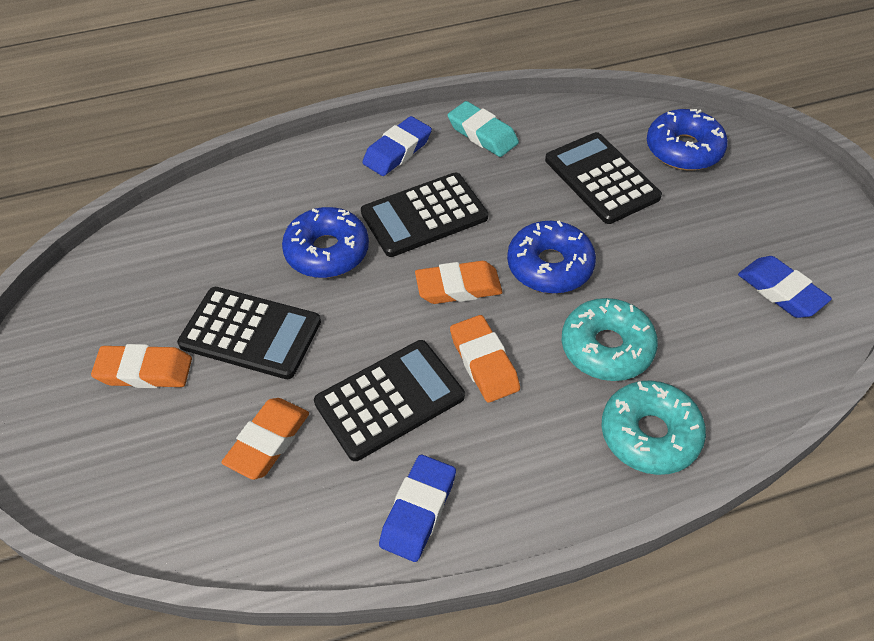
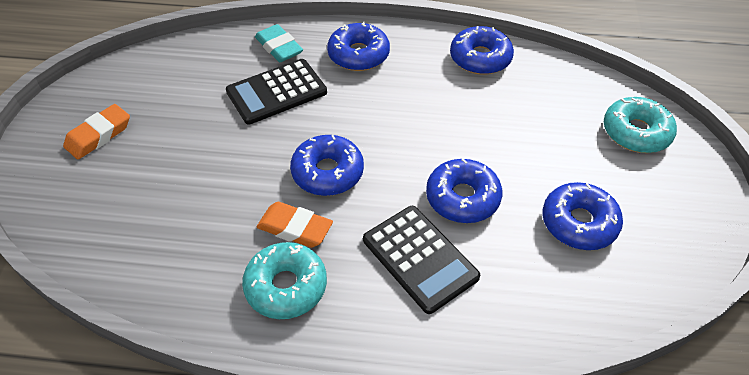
black calculator: [177,287,321,379] [314,340,465,461] [361,172,488,257] [545,132,662,224] = 4 -> [226,59,327,124] [363,206,480,314] = 2
blue donut: [282,207,369,278] [507,221,596,294] [647,109,728,170] = 3 -> [290,135,364,196] [327,22,390,71] [426,159,502,223] [450,26,514,75] [542,182,623,250] = 5
blue eraser: [362,116,432,176] [379,455,456,562] [738,256,832,318] = 3 -> none = 0
orange eraser: [91,344,192,388] [222,398,309,480] [415,261,502,304] [450,315,520,403] = 4 -> [63,104,130,159] [257,202,333,248] = 2

